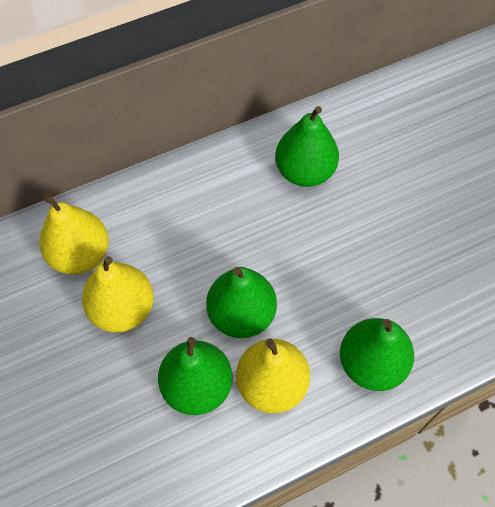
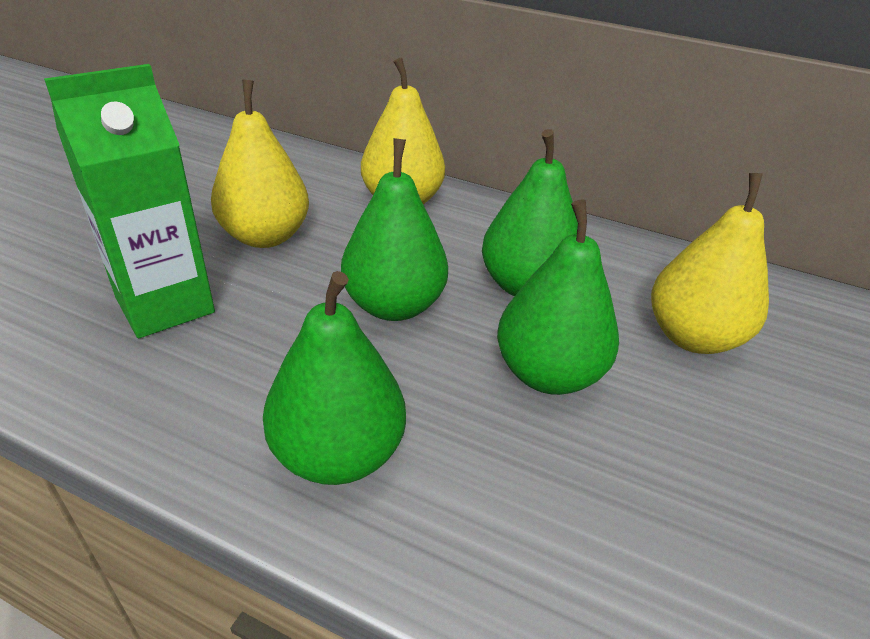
green carton: none = 0 -> [44,64,215,338] = 1

